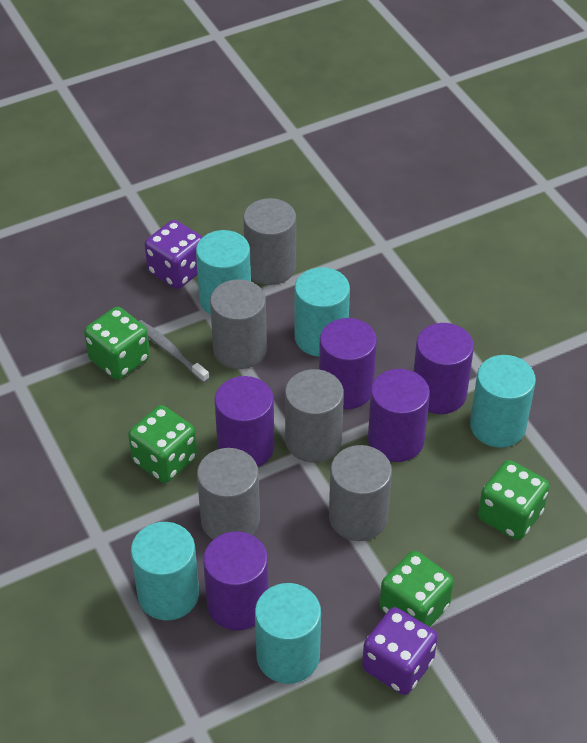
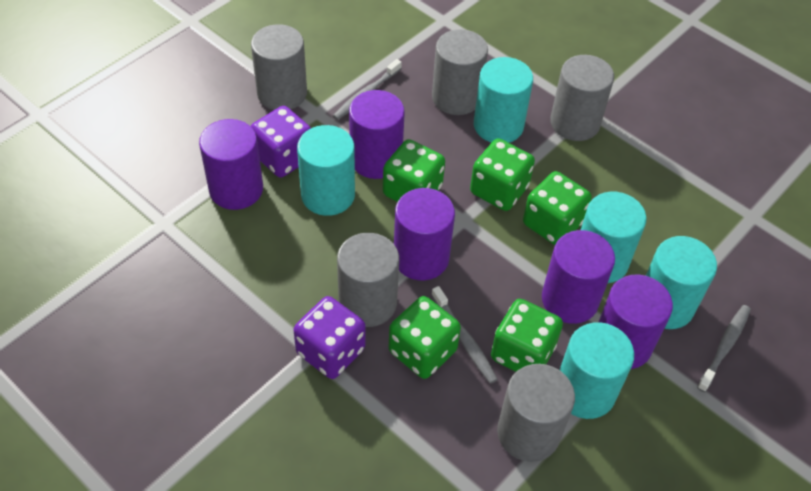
green dice: [84,307,150,380] [128,405,197,483] [380,551,454,627] [478,460,549,540] = 4 -> [383,139,445,202] [388,296,461,379] [470,138,535,211] [491,299,563,372] [523,171,592,245] = 5
grey toothbrush: [139,320,209,383] = 1 -> [333,59,402,120] [432,286,498,384] [697,305,751,392] = 3

